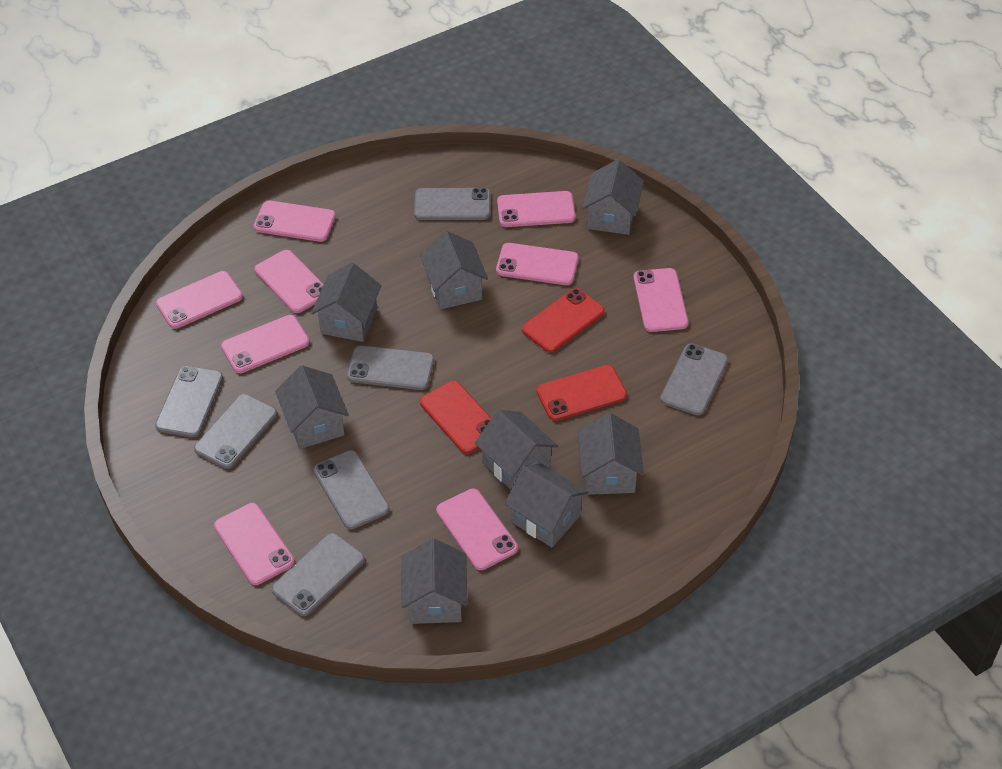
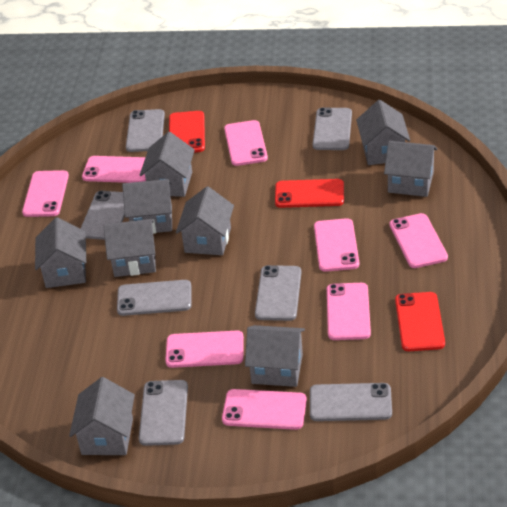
grey house: [275,365,349,449] [311,262,382,342] [401,538,468,624] [420,231,488,310] [475,410,558,490] [504,464,588,547] [578,413,644,495] [582,159,644,235] = 8 -> [35,217,86,288] [69,377,135,455] [103,219,156,277] [122,179,172,234] [140,132,195,197] [176,186,234,255] [245,325,305,387] [356,100,410,165] [384,141,438,197] = 9
pink phone: [156,271,243,329] [214,503,295,585] [221,315,310,373] [253,200,336,242] [254,250,324,313] [436,489,518,570] [496,243,579,285] [497,191,576,227] [634,268,688,332] = 9 -> [22,170,69,217] [82,156,146,183] [165,331,244,368] [222,389,307,430] [224,120,268,166] [314,218,359,272] [327,283,371,340] [390,213,448,268] = 8

